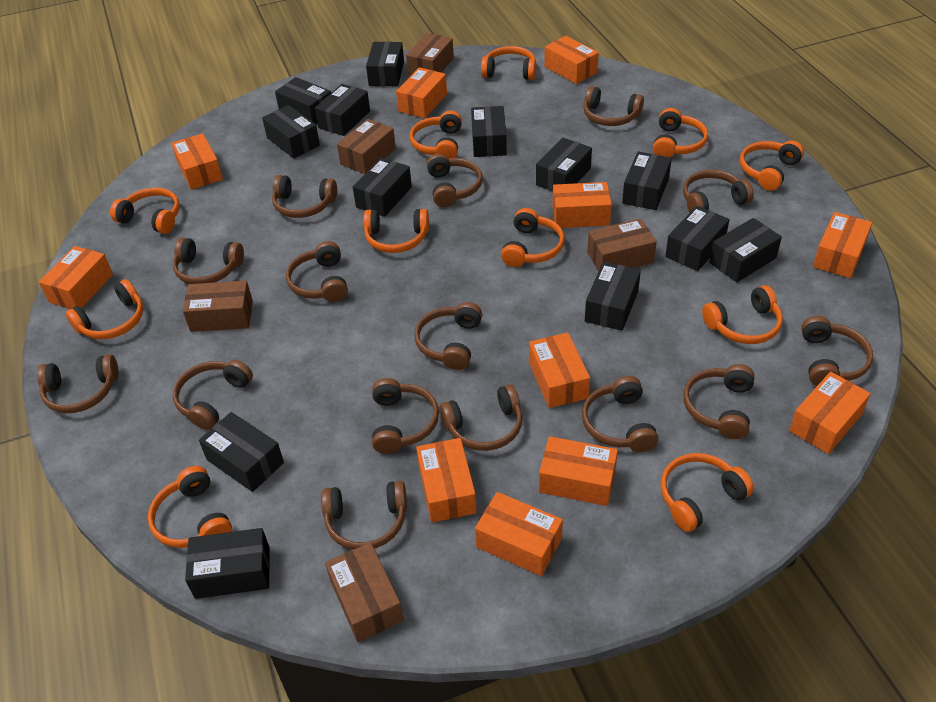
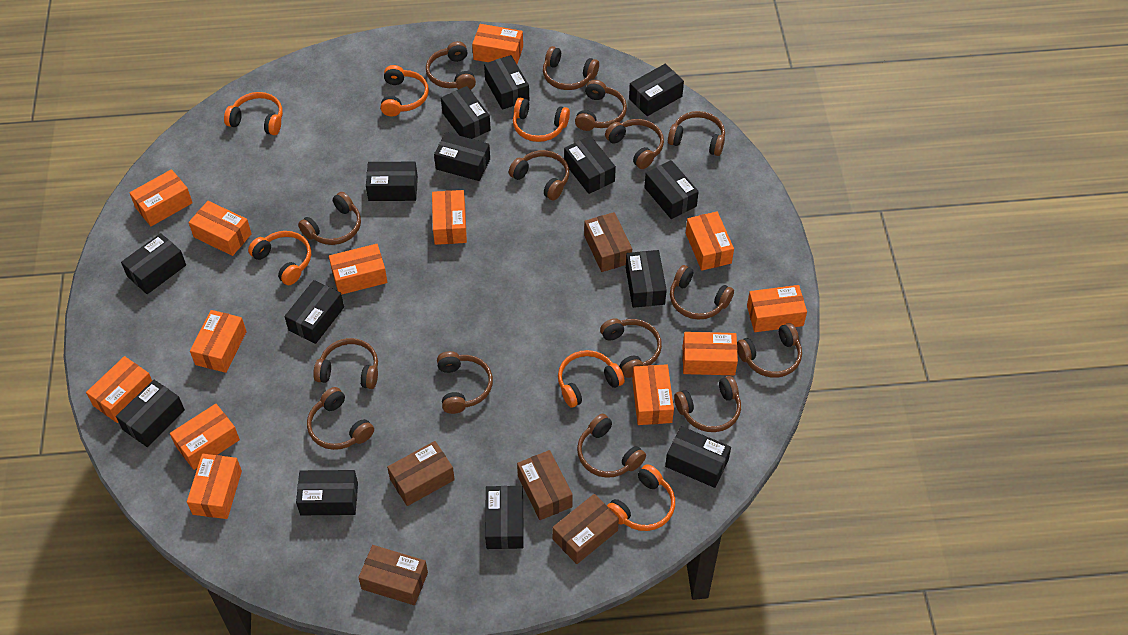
black box: [185,528,270,599] [199,412,284,492] [262,105,320,158] [275,77,331,124] [315,84,370,136] [353,158,412,217] [366,42,404,86] [471,106,507,157] [536,138,592,191] [585,262,641,331] [622,151,672,210] [665,206,730,271] [709,218,782,282] = 13 -> [116,380,185,447] [121,233,186,294] [284,280,344,344] [296,470,358,515] [366,162,418,201] [434,132,490,181] [441,86,491,139] [484,55,529,110] [485,486,524,549] [564,136,616,194] [626,250,667,308] [629,64,684,116] [644,160,699,219] [665,426,731,488] = 14
orange box: [39,246,113,309] [171,133,223,190] [396,67,447,118] [416,438,477,522] [475,492,563,576] [529,332,590,408] [539,436,618,506] [544,36,599,84] [552,182,612,228] [789,372,871,454] [813,212,872,278] = 11 -> [86,356,152,423] [129,169,193,226] [170,404,240,470] [187,454,242,519] [188,201,252,256] [190,310,247,373] [329,244,387,295] [432,190,467,245] [472,24,523,64] [632,364,674,425] [683,332,738,375] [686,212,734,270] [747,285,807,332] = 13
orange headphones: [66,279,143,339] [110,188,180,234] [148,466,232,548] [363,209,429,253] [410,110,462,158] [481,46,536,80] [501,208,565,267] [653,108,708,157] [661,453,754,532] [702,285,783,344] [740,141,804,191] = 11 -> [224,92,283,135] [248,231,311,285] [381,65,429,116] [513,98,570,142] [558,350,625,408] [607,464,675,531] = 6

